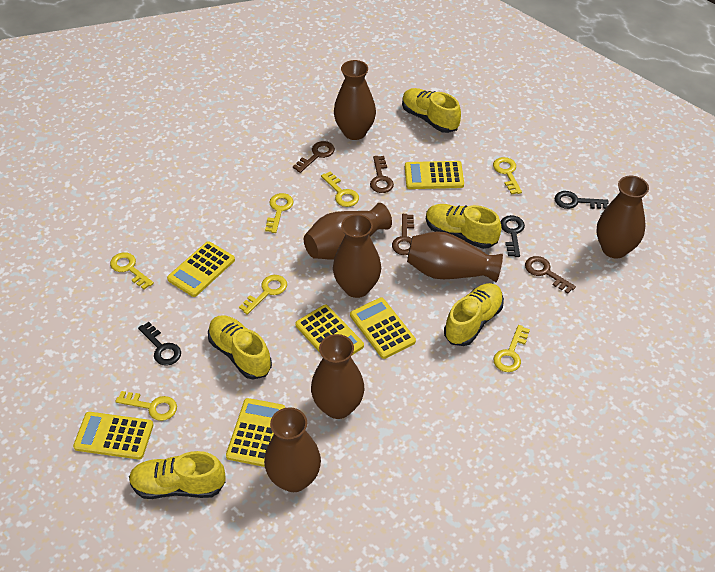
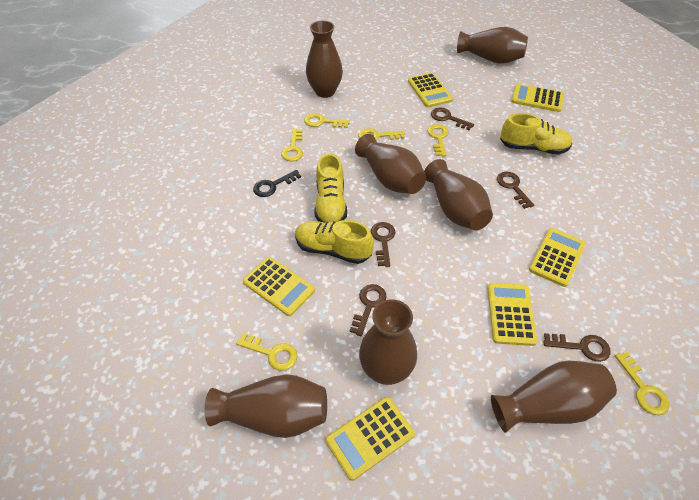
black key: [138,322,181,366] [501,215,525,257] [555,191,609,209] = 3 -> [253,170,301,197] = 1
brown key: [293,141,335,173] [370,156,394,193] [392,214,414,255] [525,256,576,294] = 4 -> [350,284,387,336] [371,222,396,267] [431,107,474,130] [497,172,534,209] [543,333,610,362] = 5
yellow key: [110,252,154,290] [116,391,177,421] [239,275,287,315] [265,193,294,233] [321,171,359,207] [493,157,522,195] [494,325,530,372] = 7 -> [236,333,298,371] [281,129,303,161] [304,113,350,128] [358,128,405,141] [427,124,449,157] [615,352,669,415] = 6
yellow shoe: [129,451,226,499] [208,315,272,379] [402,88,461,133] [426,204,502,249] [444,283,504,346] = 5 -> [295,220,374,264] [315,153,347,223] [500,113,572,154] = 3

